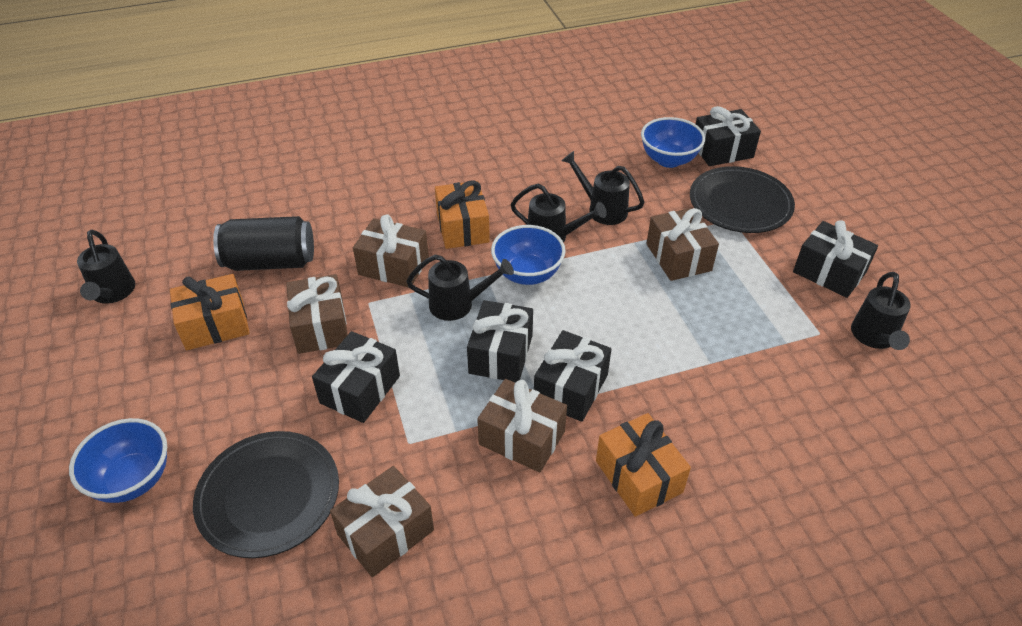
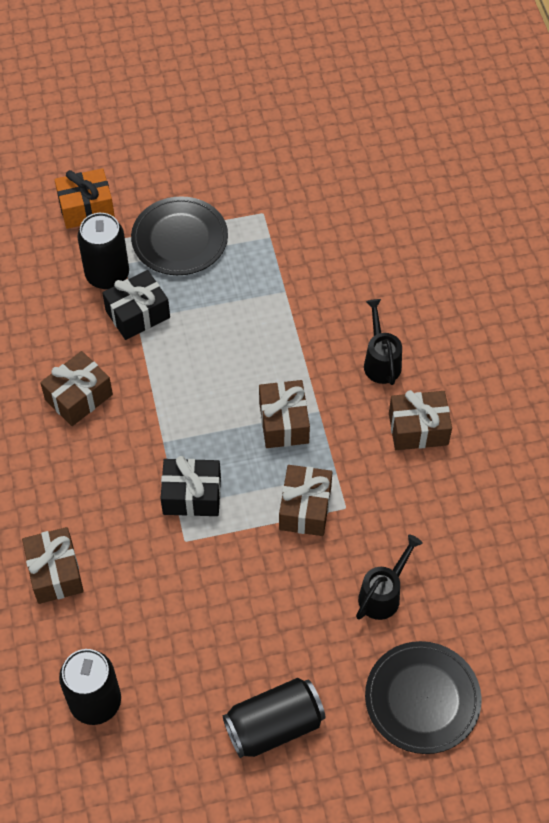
black can: [213,216,314,271] = 1 -> [59,649,121,725] [77,213,129,289] [223,678,325,758] = 3
black gift: [312,331,400,423] [467,300,533,382] [534,330,611,422] [696,106,761,166] [793,220,878,298] = 5 -> [102,270,170,340] [160,456,221,516] = 2
black watering can: [77,230,135,304] [407,255,514,321] [510,184,607,243] [562,151,644,225] [851,272,911,350] = 5 -> [356,534,423,620] [364,299,402,385] = 2
blue bowl: [69,418,167,503] [491,225,565,285] [641,117,705,168] = 3 -> none = 0
orange gift: [170,274,250,350] [435,180,490,249] [596,413,691,517] = 3 -> [55,168,115,229] = 1

